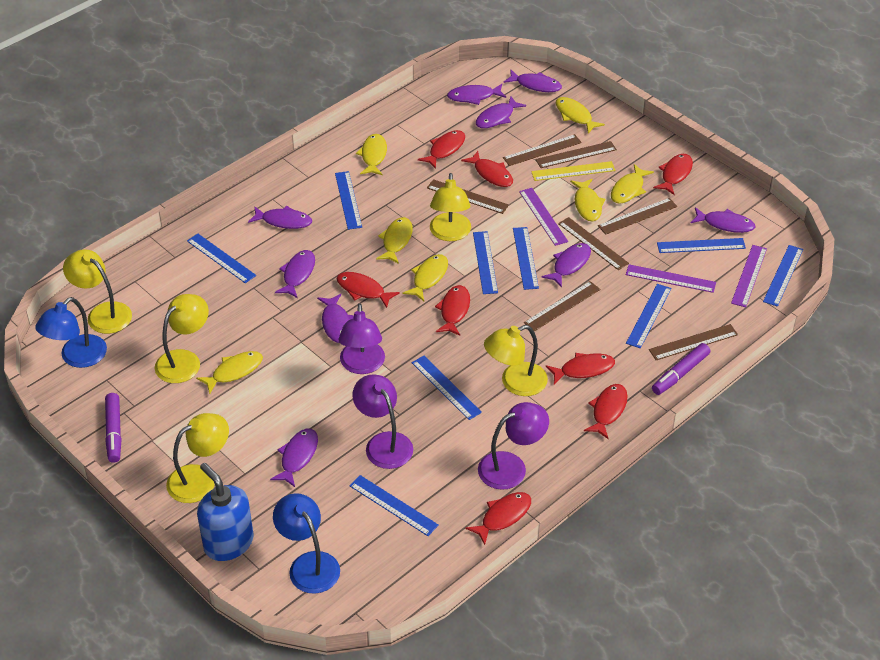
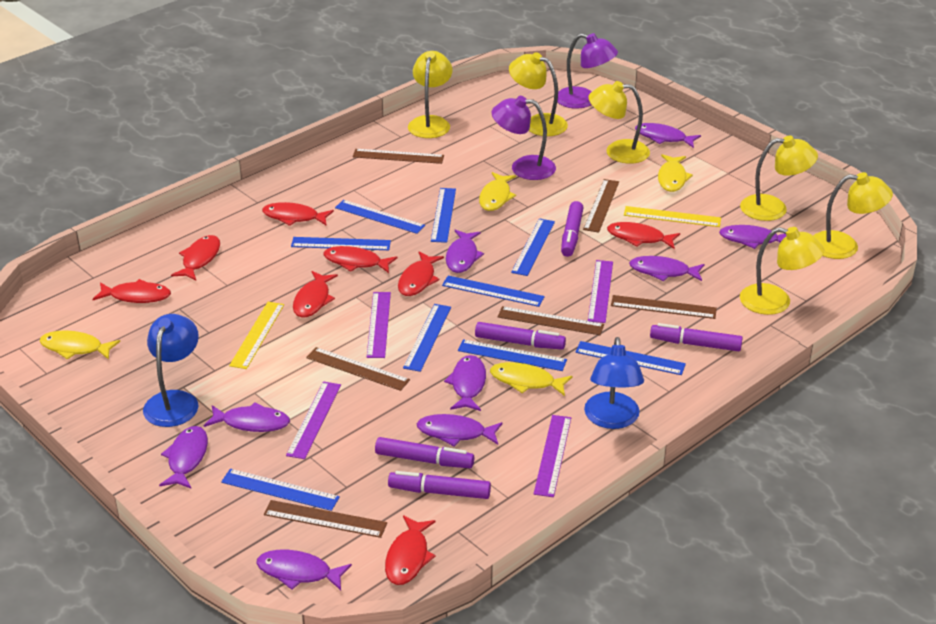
blue soap dispenser: [197,463,254,561] = 1 -> none = 0
brown ruler: [427,179,509,214] [503,134,582,166] [524,281,600,331] [536,141,617,168] [558,217,629,270] [598,198,677,235] [649,324,738,360] = 7 -> [264,500,387,538] [306,347,410,391] [353,149,444,164] [498,306,604,335] [583,179,619,233] [611,295,717,319] = 6
purple lamp: [338,304,385,374] [352,374,413,469] [478,402,549,490] = 3 -> [491,96,556,180] [557,33,618,109] = 2
purple marker: [105,393,122,463] [652,343,710,395] = 2 -> [375,437,474,468] [388,471,491,499] [475,322,566,350] [561,201,584,257] [650,323,743,351] = 5
purple ruler: [519,188,568,246] [626,264,716,293] [731,245,767,307] = 3 -> [286,381,341,459] [367,292,391,358] [534,415,571,497] [588,260,613,323] = 4
yellow fish: [196,351,263,394] [356,134,387,175] [376,217,413,264] [403,254,448,301] [556,97,605,134] [570,179,605,221] [611,164,654,204] = 7 -> [40,331,120,360] [479,172,516,211] [490,362,572,396] [658,154,693,192] = 4
yellow lamp: [63,249,132,334] [154,294,209,383] [166,413,229,503] [430,173,471,241] [484,325,548,396] = 5 -> [408,51,452,138] [509,52,568,136] [588,81,650,164] [740,136,818,221] [740,227,825,315] [813,172,893,259] = 6
yellow ruler: [531,161,615,181] = 1 -> [229,302,284,369] [624,206,721,227] = 2

